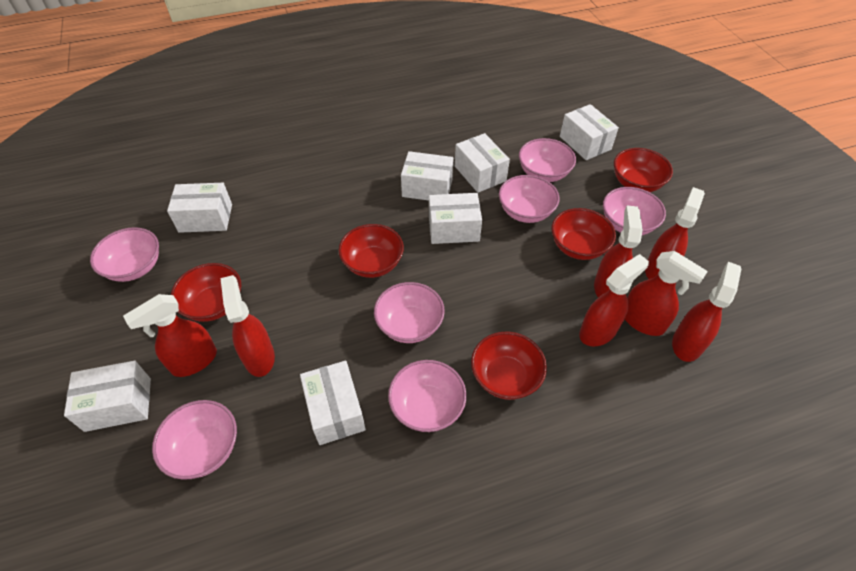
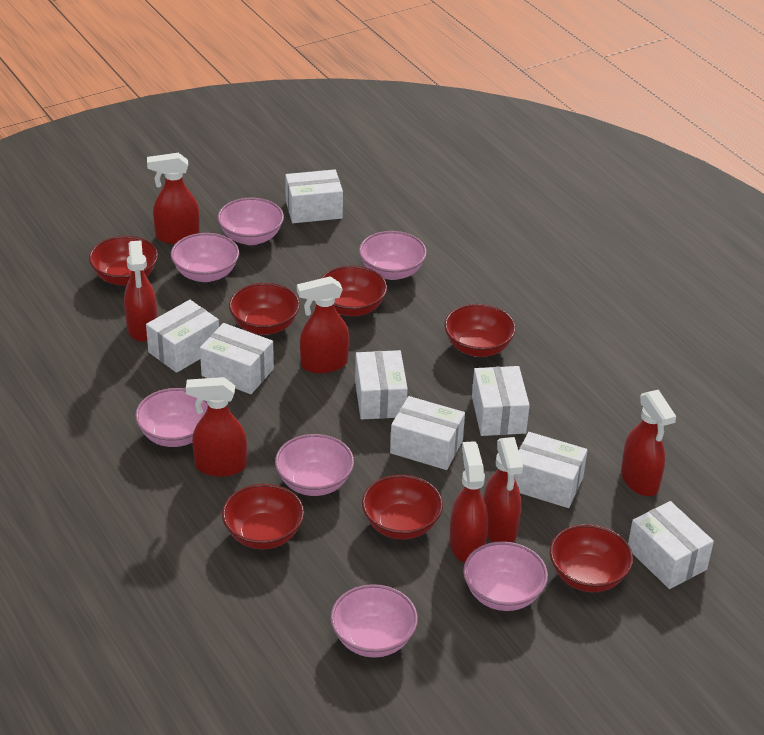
red bowl: [171,263,241,322] [338,224,404,278] [471,332,547,400] [552,208,616,260] [614,148,673,192] = 5 -> [89,236,158,286] [222,484,304,549] [229,283,300,335] [320,265,387,317] [362,475,443,540] [444,304,516,357] [550,524,633,592] = 7
white box: [64,361,151,432] [167,183,232,233] [300,361,366,445] [401,151,454,201] [429,193,482,244] [455,133,510,193] [560,104,619,160] = 7 -> [146,300,219,373] [200,323,274,394] [285,169,343,223] [355,350,408,419] [390,396,465,470] [472,366,530,436] [514,432,587,508] [628,501,714,589] = 8

